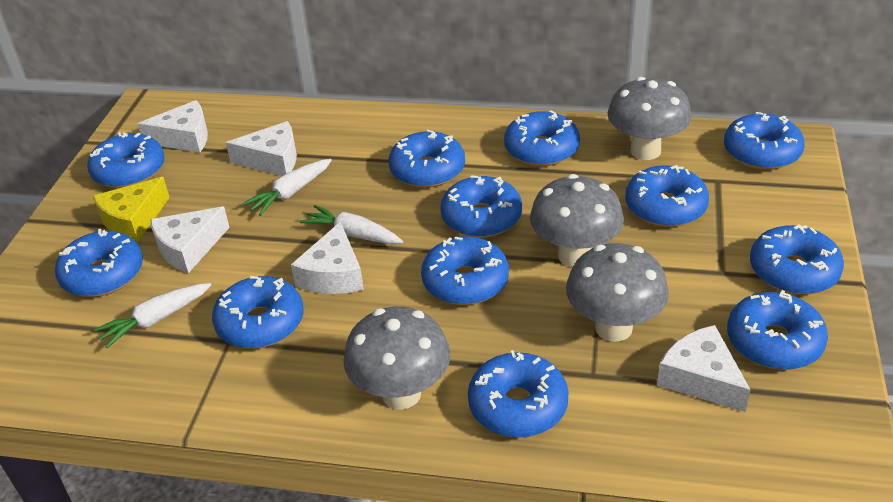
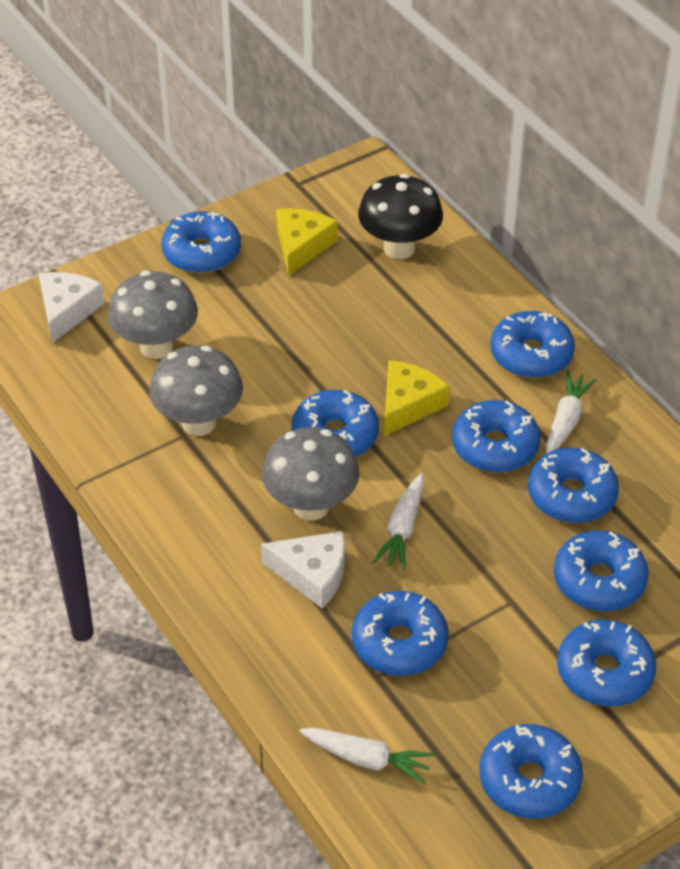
black mushroom: none = 0 -> [358,174,443,259] = 1
blue donut: [55,229,143,297] [87,132,165,188] [212,276,304,349] [389,130,465,188] [421,236,509,305] [440,175,522,238] [468,350,569,438] [504,110,580,166] [625,165,709,227] [724,112,805,170] [727,290,828,370] [750,225,844,295] = 12 -> [162,211,241,273] [292,390,379,457] [352,591,449,676] [452,400,541,472] [480,724,583,819] [490,311,575,378] [528,448,619,523] [554,530,649,611] [557,619,656,707] = 9
grey mushroom: [343,307,450,409] [530,174,624,267] [566,243,669,342] [607,77,691,160] = 4 -> [108,271,198,359] [149,346,243,436] [262,427,359,521] = 3
white cheese: [137,100,208,153] [150,207,230,273] [226,121,297,176] [291,221,364,294] [657,325,750,412] = 5 -> [39,272,105,343] [261,531,345,609] = 2
yellow cheese: [93,177,170,242] = 1 -> [276,208,338,276] [384,360,450,436] = 2

